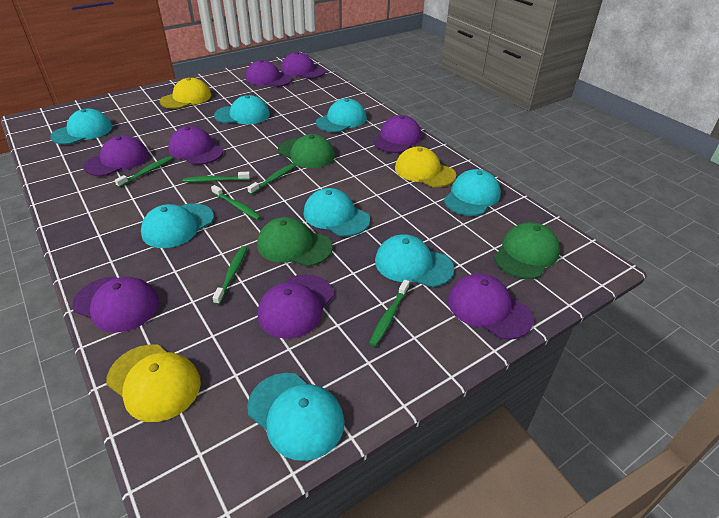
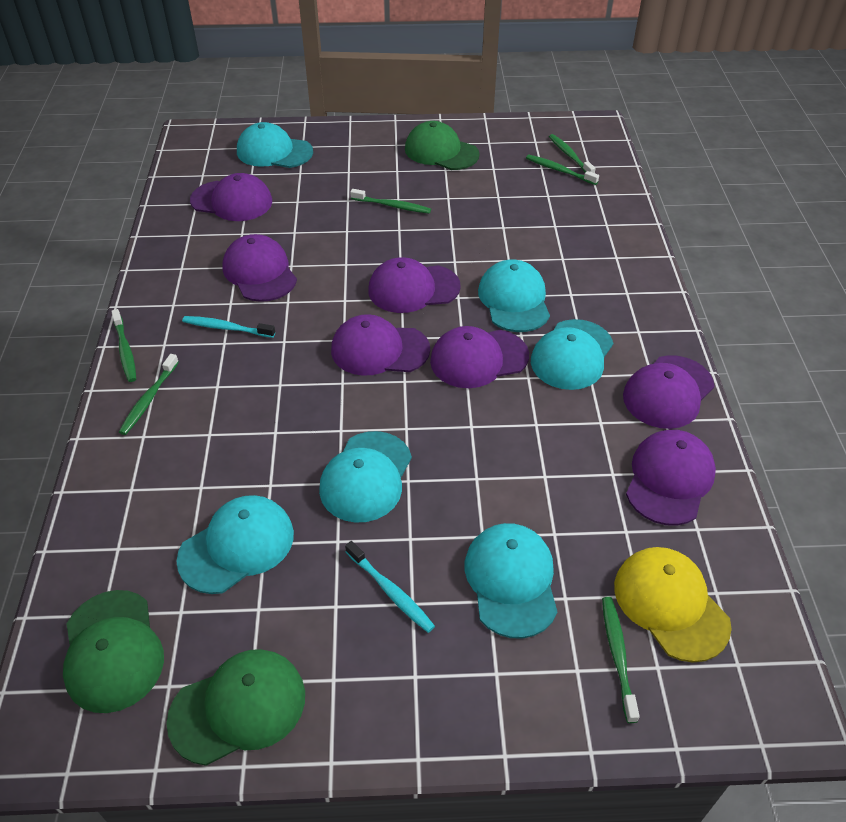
purple cap: [72,277,159,333] [83,135,149,176] [168,126,223,165] [245,60,292,87] [258,274,334,339] [281,52,325,79] [373,115,422,153] [448,273,534,340] = 8 -> [190,173,272,221] [222,234,297,302] [331,314,430,376] [368,257,461,313] [430,326,529,388] [623,355,715,429] [626,430,716,526] = 7
turquoise cap: [50,109,113,145] [141,203,214,248] [214,95,270,124] [247,373,345,461] [303,188,370,237] [316,98,367,132] [375,234,454,287] [444,169,501,216] = 8 -> [176,495,294,594] [237,122,313,168] [319,431,412,522] [465,523,557,639] [478,260,550,332] [531,319,613,390] = 6
turquoise toothbrush: none = 0 -> [182,316,275,338] [345,541,435,633] = 2
yellow cap: [106,344,201,422] [160,78,212,109] [395,146,456,187] = 3 -> [614,547,732,663] = 1

